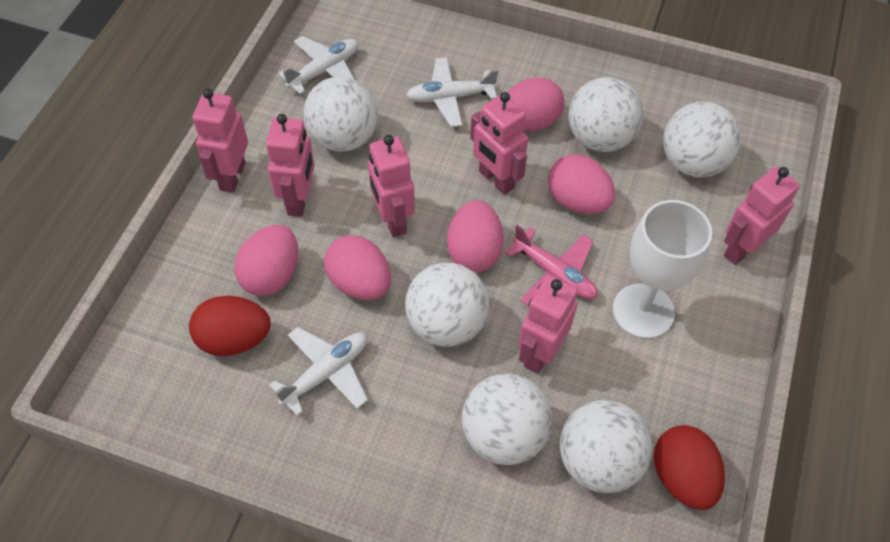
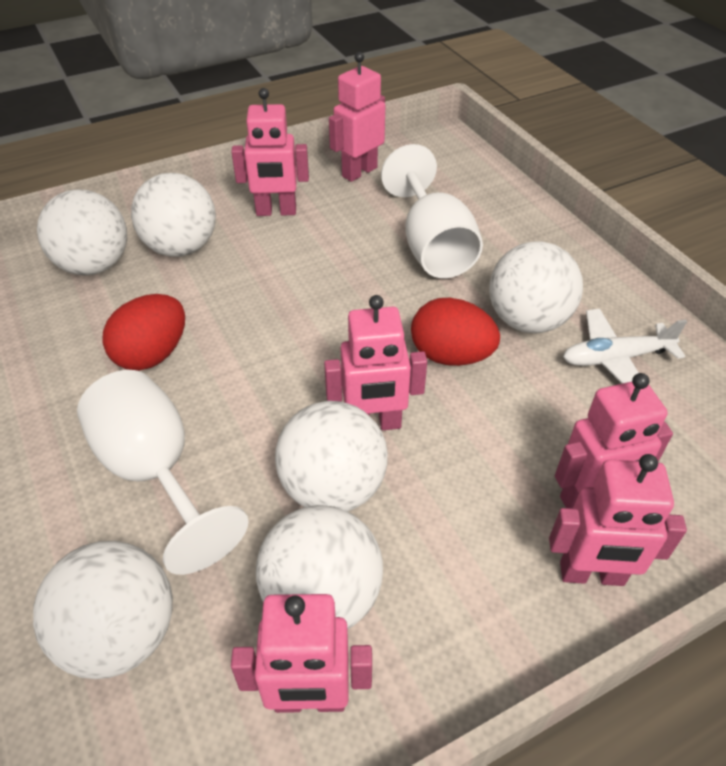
pink egg: [235,225,298,296] [324,235,391,300] [447,200,504,272] [507,78,565,131] [548,154,615,214] = 5 -> none = 0
pink plane: [505,225,598,306] = 1 -> none = 0
white goblet: [613,200,712,339] = 1 -> [77,370,249,575] [381,144,483,278] = 2
white plane: [269,327,368,416] [278,36,358,94] [406,57,499,127] = 3 -> [563,309,687,384] = 1

